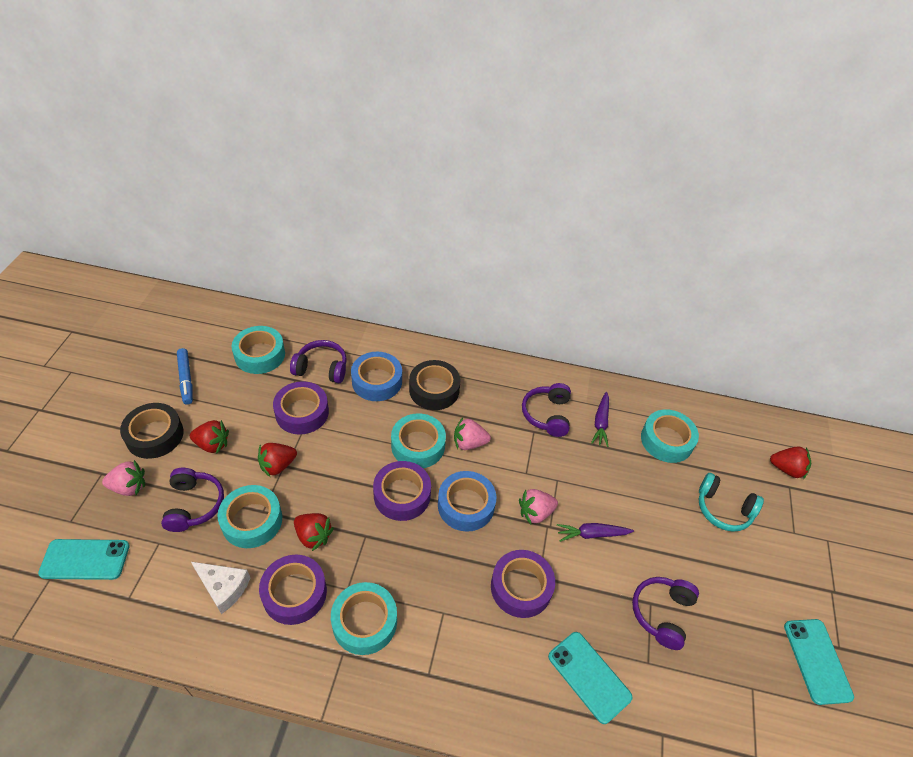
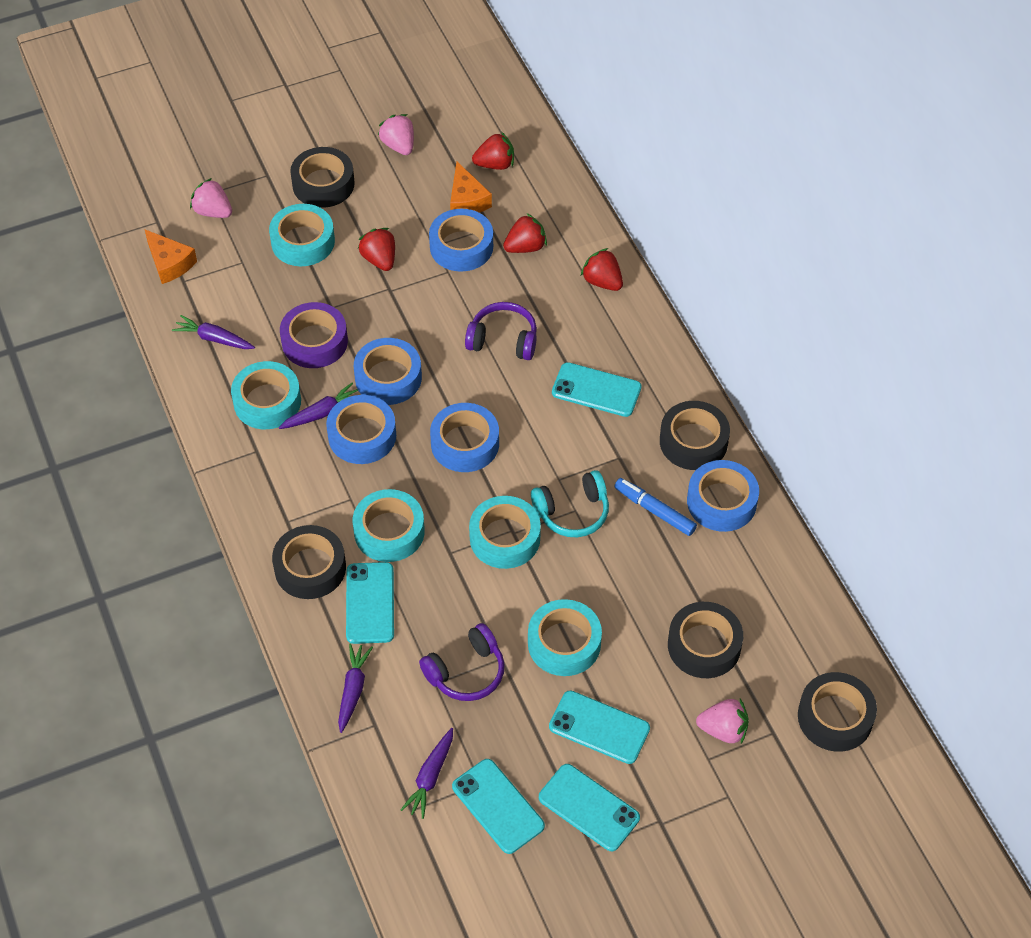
black tape: [120,403,184,459] [409,360,461,410] = 2 -> [272,525,346,599] [290,147,355,208] [660,401,730,470] [668,602,743,678] [798,672,877,752] = 5
blue tape: [351,352,402,401] [438,471,496,532] = 2 -> [326,395,396,464] [354,338,422,405] [429,209,493,272] [430,403,499,472] [687,460,759,532] = 5
orange cheese: none = 0 -> [144,229,197,284] [450,162,492,213] = 2
purple carrot: [557,523,634,542] [591,392,609,447] = 2 -> [172,315,255,349] [279,382,358,429] [338,643,373,733] [401,728,453,819] = 4
purple headphones: [161,468,224,532] [290,340,347,383] [522,383,571,437] [632,577,699,650] = 4 -> [419,623,505,701] [465,302,537,360] = 2
purple tape: [259,555,327,625] [273,381,329,435] [373,461,431,521] [491,550,555,618] = 4 -> [280,302,348,368] = 1
turquoise phone: [38,539,130,580] [548,632,633,724] [784,619,854,705] = 3 -> [346,562,394,644] [452,759,545,854] [539,764,640,851] [549,690,650,764] [552,362,642,417] = 5
white cheese: [191,562,250,614] = 1 -> none = 0

